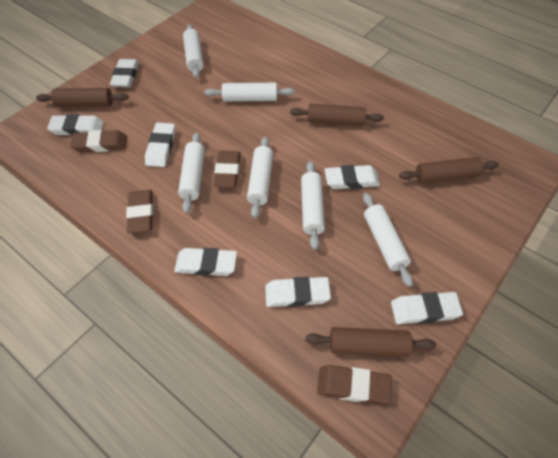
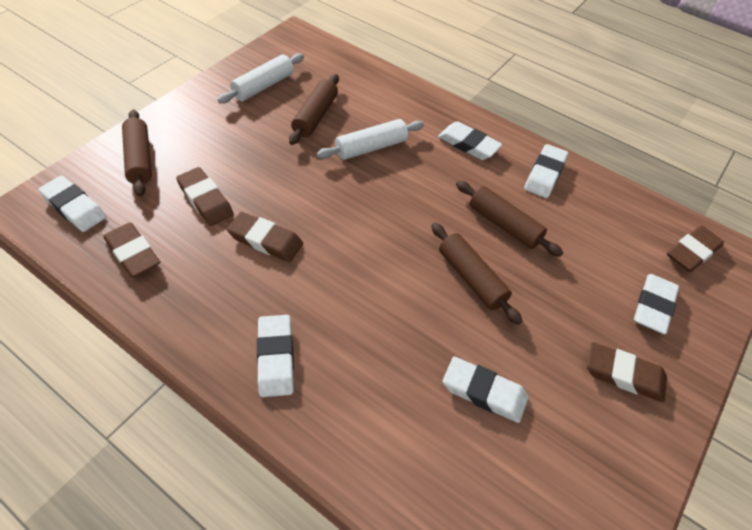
brown eraser: [70,130,127,153] [126,190,153,233] [213,151,240,188] [317,365,392,405] = 4 -> [103,222,160,278] [176,167,233,226] [227,212,303,262] [587,342,667,402] [667,225,724,272] = 5
white eraser: [47,114,104,135] [110,59,139,87] [145,122,175,167] [174,248,237,276] [265,277,331,307] [325,165,380,189] [391,292,463,324] = 7 -> [38,176,106,232] [257,315,294,397] [438,121,502,160] [443,357,528,423] [524,144,568,198] [634,274,679,334] = 6
white rolling pin: [178,133,205,213] [183,25,204,78] [205,83,295,101] [247,137,273,218] [301,161,325,250] [363,193,413,287] = 6 -> [218,53,304,104] [317,119,424,160] = 2

